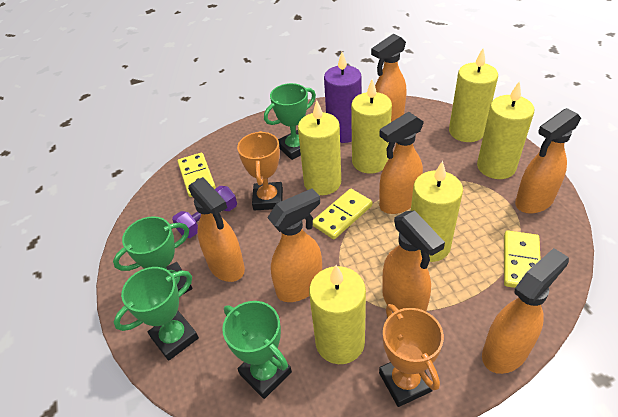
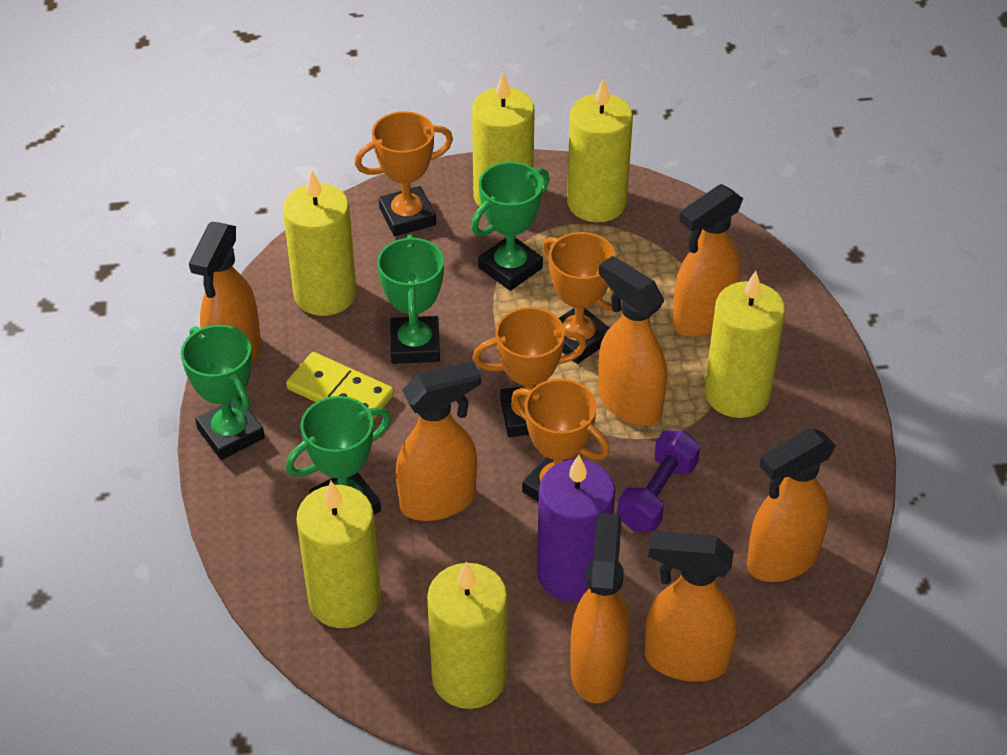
orange trophy: [237,131,283,210] [379,304,444,407] = 2 -> [355,111,453,236] [473,307,587,437] [512,379,610,502] [543,232,615,364] = 4
yellow domino: [178,153,216,197] [313,189,373,239] [504,230,541,288] = 3 -> [286,352,394,420] = 1

